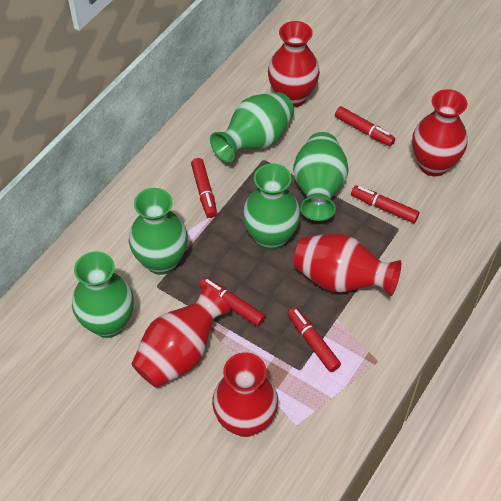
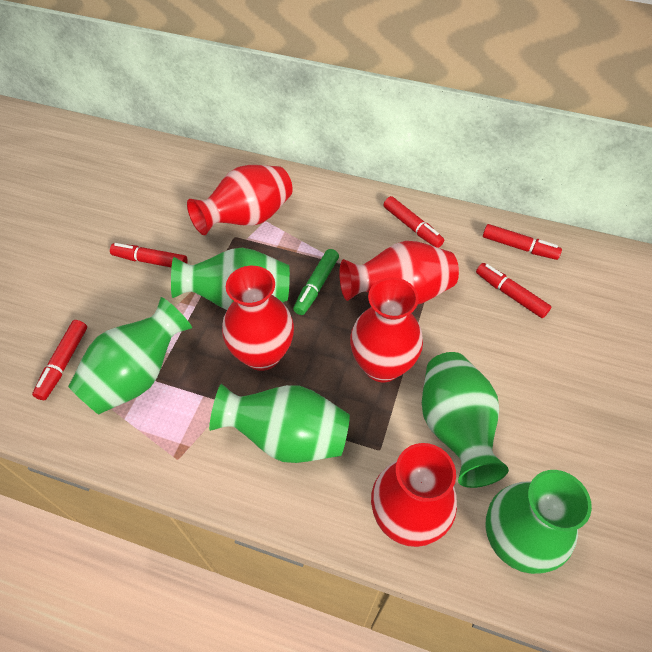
green marker: none = 0 -> [293,249,339,315] = 1

